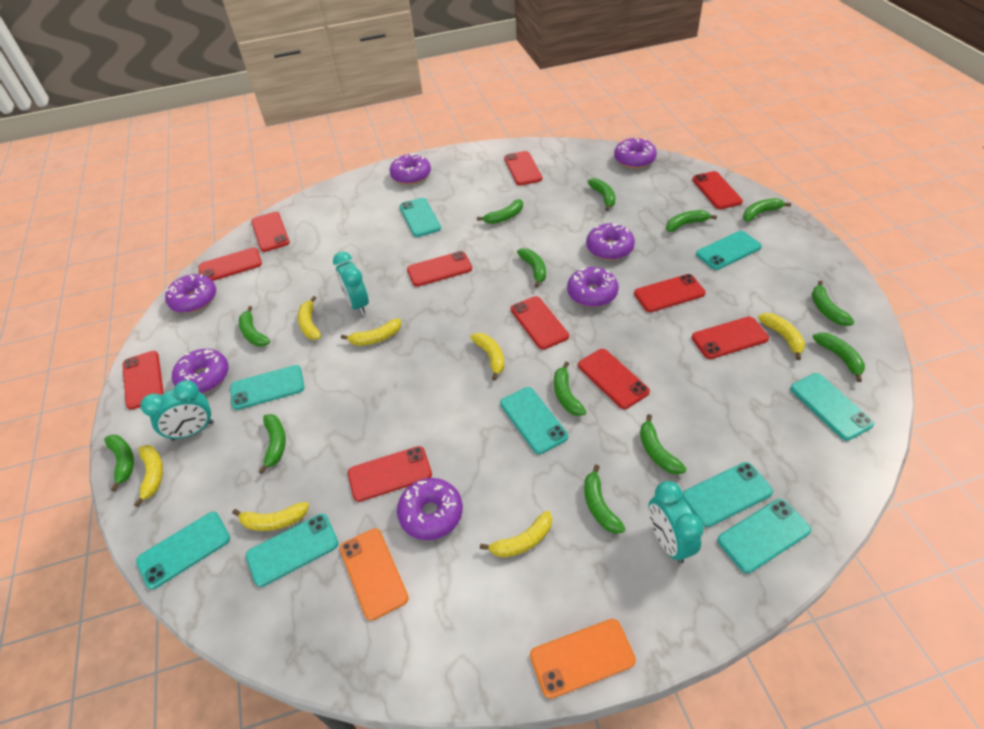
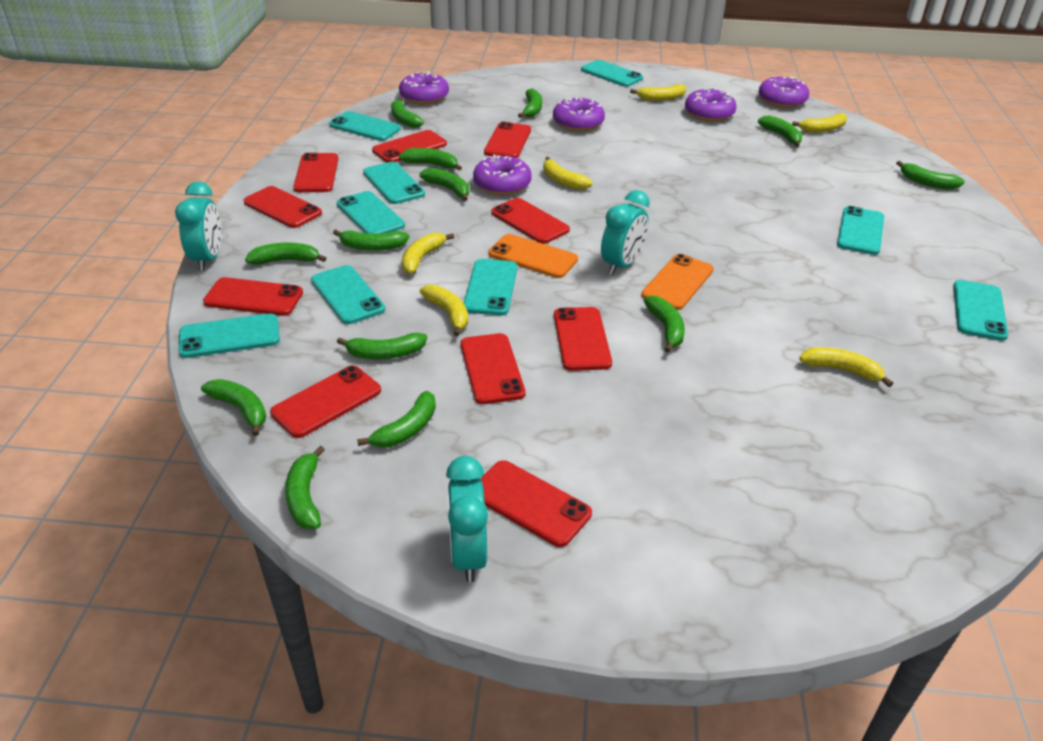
purple donut: [165,274,216,313] [172,349,229,393] [390,153,431,185] [397,478,463,540] [567,267,619,307] [586,223,635,260] [614,138,657,168] = 7 -> [399,71,449,104] [473,154,532,195] [553,97,605,132] [685,88,737,122] [758,76,809,108] = 5
red phone: [122,351,164,410] [198,247,262,281] [252,212,290,252] [348,446,432,502] [407,251,472,287] [504,151,542,186] [511,296,569,350] [578,349,650,409] [634,274,706,312] [692,171,743,209] [692,317,769,359] = 11 -> [203,277,303,316] [244,186,322,228] [270,366,381,438] [293,153,338,192] [372,130,447,162] [461,333,526,404] [480,460,592,547] [484,122,531,158] [491,198,570,244] [554,307,612,371] = 10
yellow banana: [134,445,163,507] [232,502,309,531] [298,296,321,340] [341,318,401,346] [470,333,504,380] [480,511,552,558] [758,313,805,360] = 7 -> [402,233,454,274] [420,285,468,336] [543,157,592,190] [630,84,686,101] [792,113,847,133] [799,347,893,387] = 6

